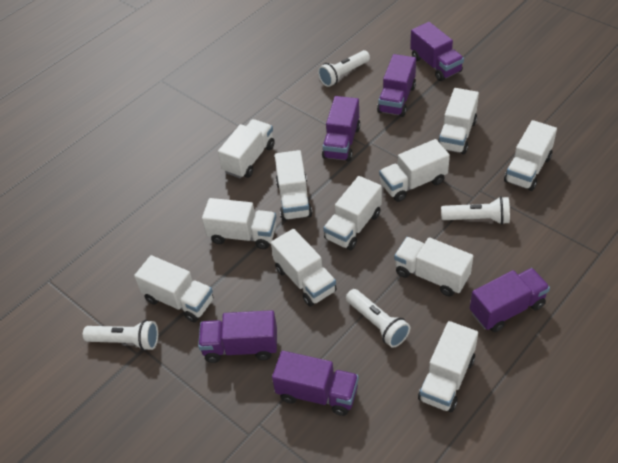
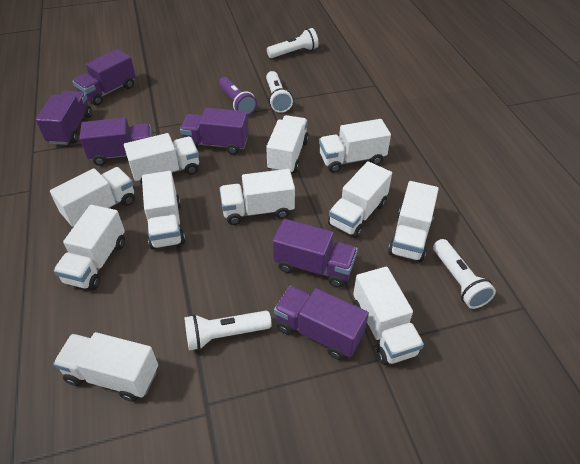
purple flashlight: none = 0 -> [219,77,257,116] = 1

